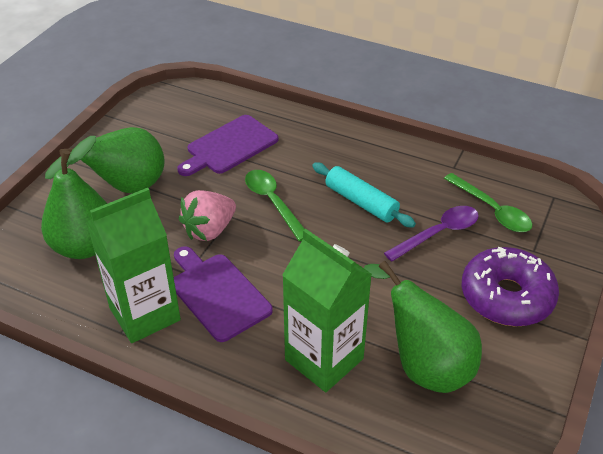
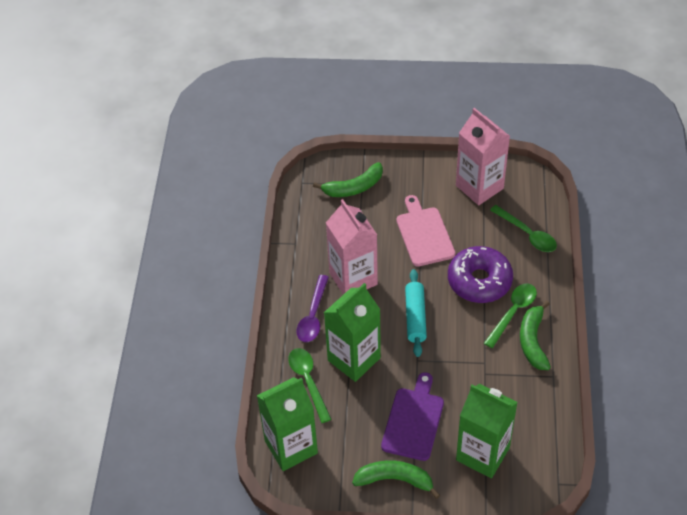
green banana: none = 0 -> [313,162,383,197] [352,460,440,499] [520,301,551,370] = 3
green carton: [86,188,181,343] [282,229,372,392] = 2 -> [257,377,318,471] [324,283,381,382] [456,384,518,478] = 3
green pear: [41,136,107,259] [45,127,165,194] [364,261,482,393] = 3 -> none = 0
green spoon: [245,170,305,241] [444,173,532,232] = 2 -> [288,348,332,423] [484,284,537,348] [490,205,557,252] = 3
pink carton: none = 0 -> [326,199,378,295] [456,108,510,205] = 2
pink cutting board: none = 0 -> [396,195,455,267] = 1
pink strawberry: [179,190,236,241] = 1 -> none = 0
purple cutting board: [174,246,273,342] [177,115,278,176] = 2 -> [381,372,444,461] = 1

